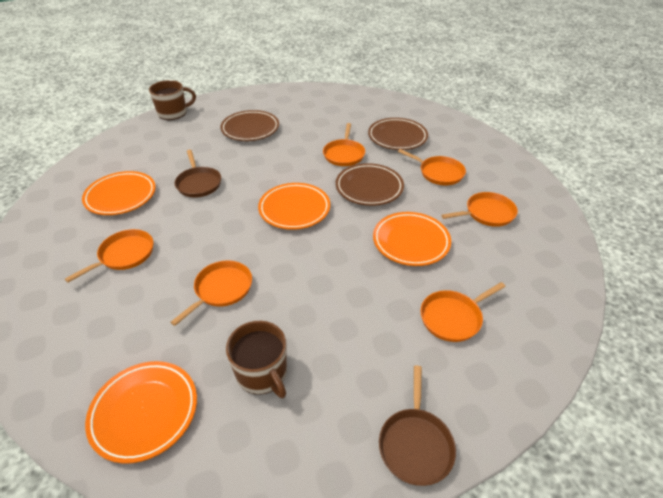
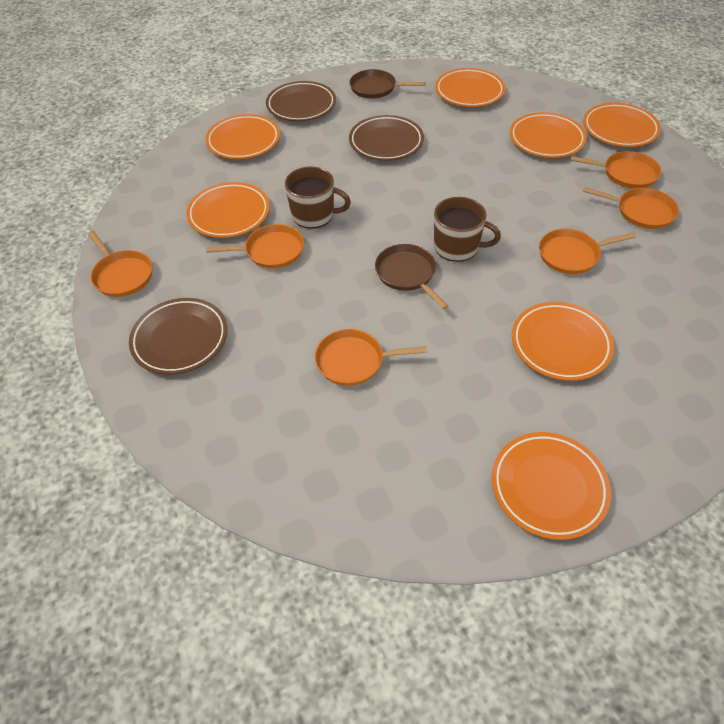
orange plate: [82,171,156,215] [85,361,197,464] [258,183,330,230] [373,212,451,266] = 4 -> [186,182,270,238] [205,114,280,159] [435,68,505,107] [492,432,611,540] [510,112,587,158] [512,302,614,381] [583,103,661,147] = 7

